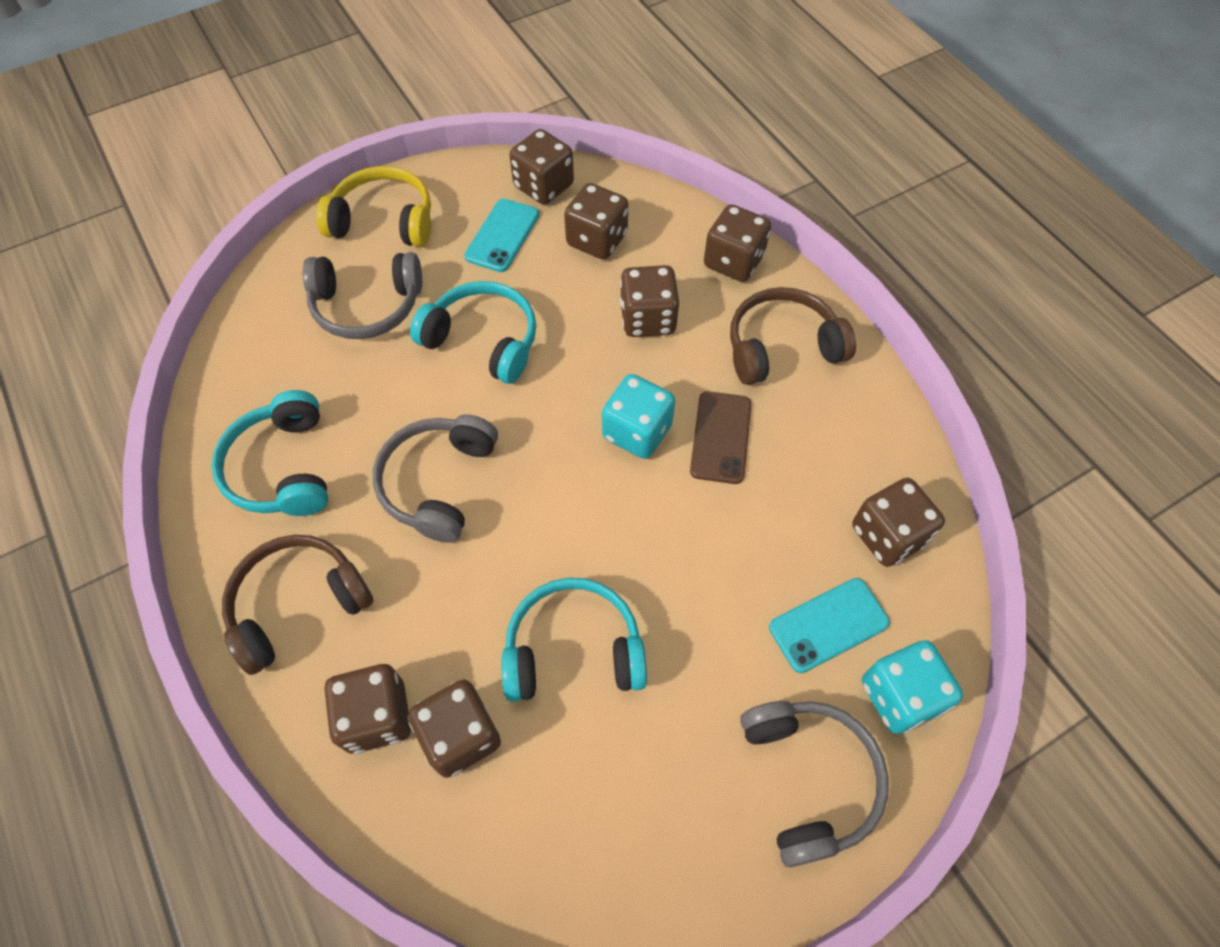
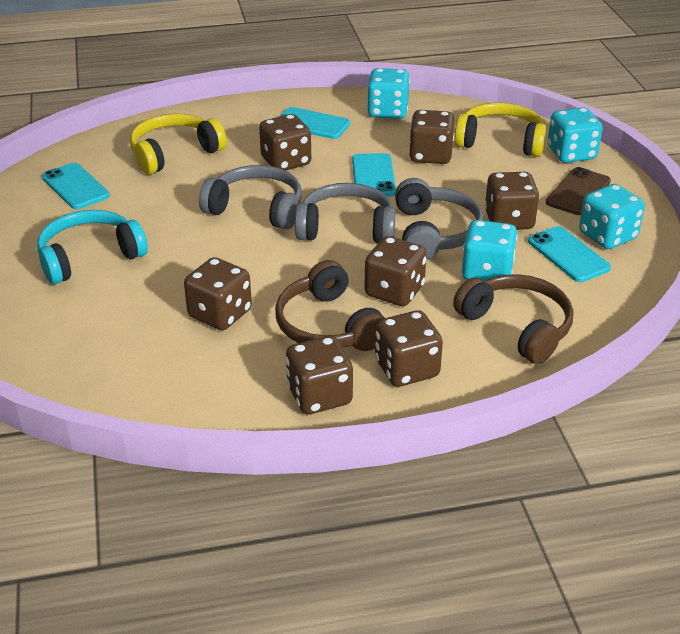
turquoise dice: [602,374,675,459] [862,640,963,734] = 2 -> [367,68,410,119] [462,220,518,281] [548,107,603,163] [579,184,645,249] = 4
turquoise headphones: [211,390,328,516] [410,281,536,384] [501,578,647,702] = 3 -> [37,210,148,284] = 1
turquoise phone: [464,199,539,272] [769,578,890,673] = 2 -> [42,163,110,209] [279,107,350,139] [352,153,396,197] [528,226,611,282] = 4
yellow headphones: [316,166,431,247] = 1 -> [130,114,227,175] [454,102,546,157] = 2

